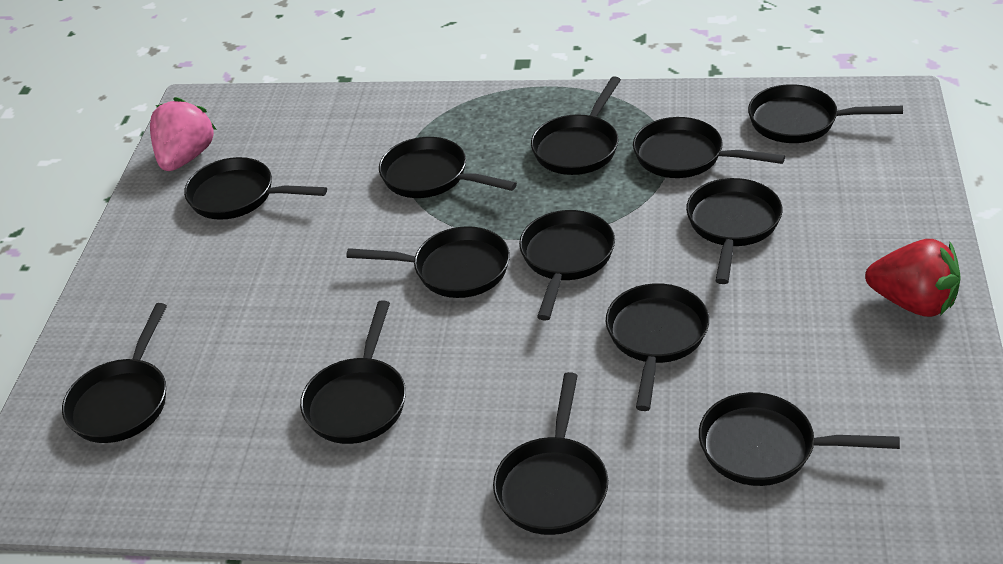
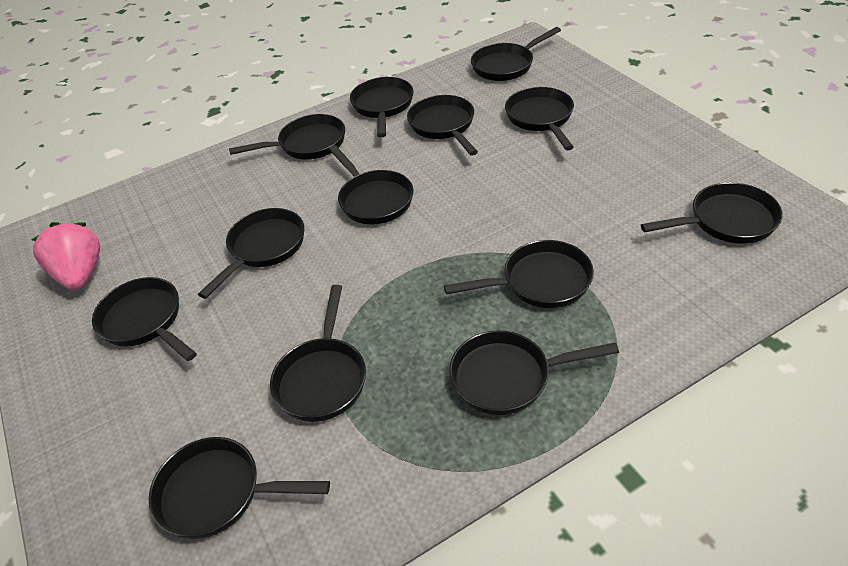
red strawberry: [865,239,961,317] = 1 -> none = 0

